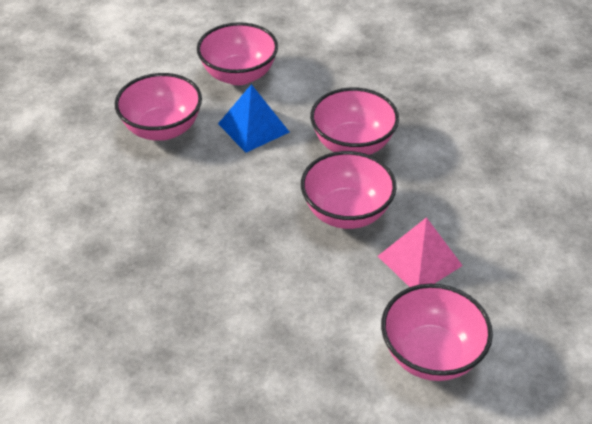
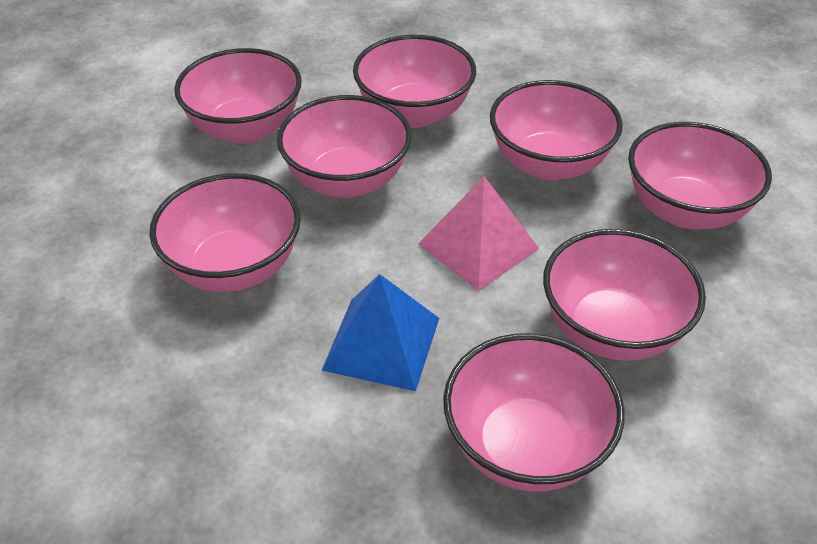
pink bowl: [115,73,202,141] [197,22,278,85] [301,151,397,229] [310,87,399,155] [381,284,493,381] = 5 -> [149,173,301,292] [174,48,302,144] [277,95,412,198] [353,35,476,128] [443,333,625,491] [490,80,623,181] [543,229,706,361] [628,122,772,230] = 8

